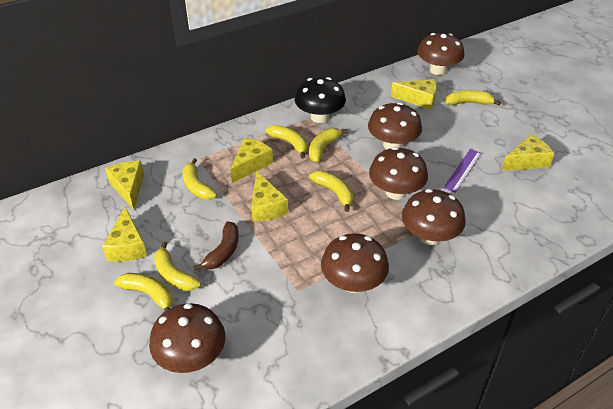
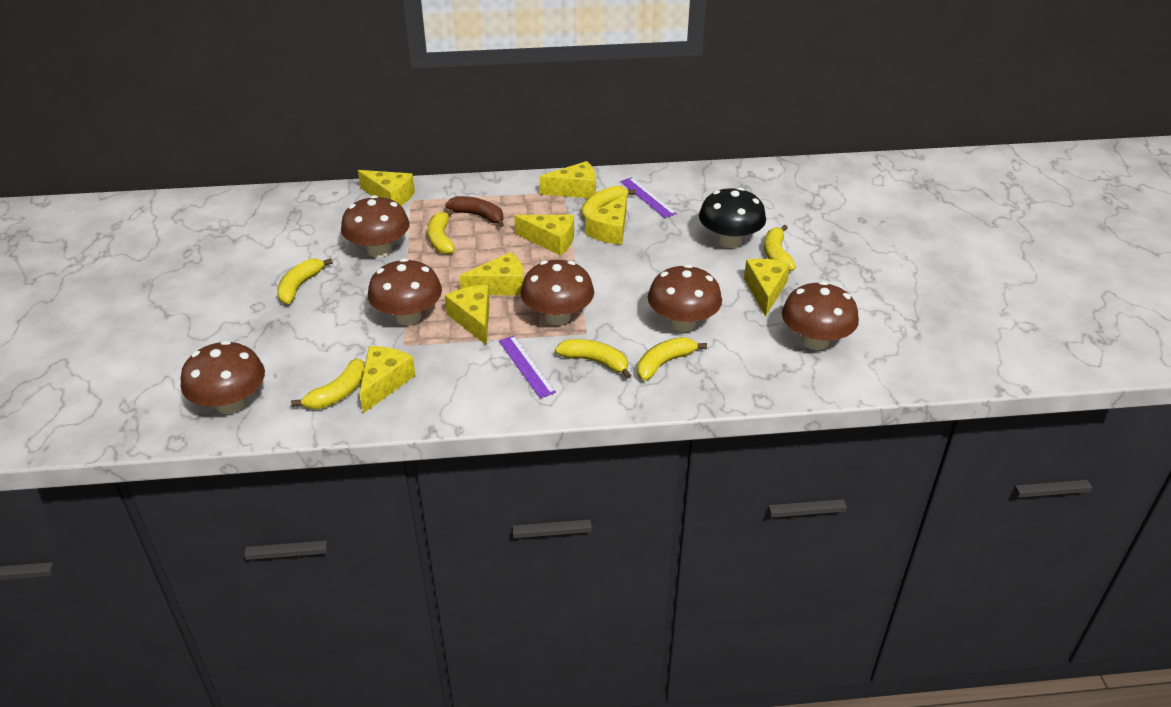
purple ruler: [444,149,482,193] = 1 -> [499,336,556,398] [620,177,677,218] = 2
yellow cheese: [102,207,147,262] [105,161,144,210] [230,138,273,183] [251,171,288,221] [391,79,437,110] [502,134,555,171] = 6 -> [358,170,415,206] [360,346,416,414] [445,285,490,346] [459,252,524,295] [514,215,574,255] [539,161,596,198] [585,194,627,245] [744,259,790,317] = 8

